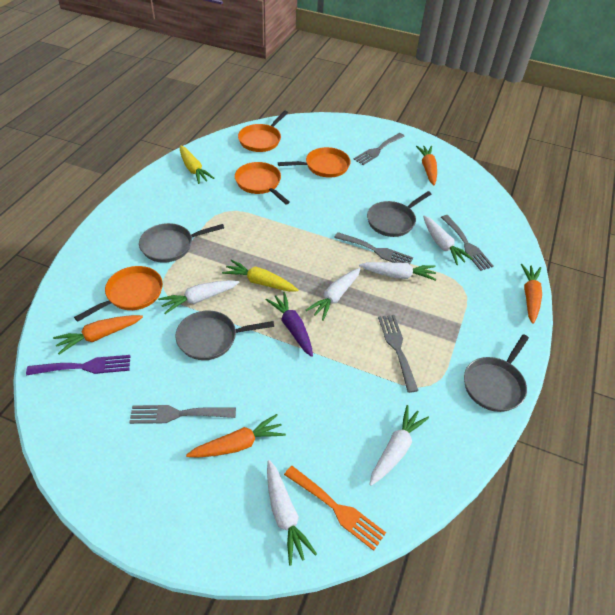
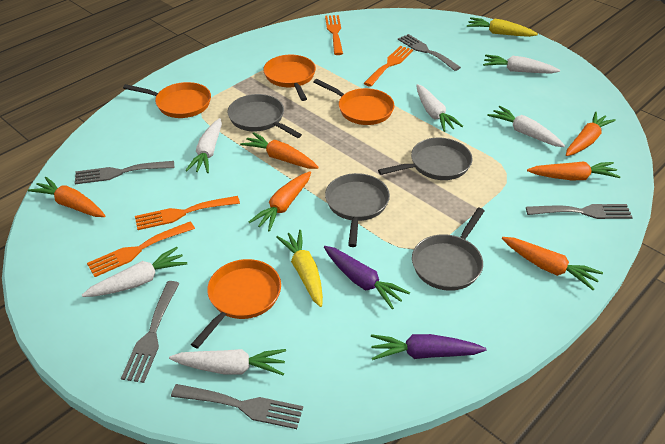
orange carrot: [53,315,143,355] [186,414,286,458] [416,146,437,185] [521,264,542,324] = 4 -> [28,177,105,217] [240,132,319,169] [249,171,311,232] [502,237,603,290] [527,162,621,180] [566,112,616,156] = 6
orange fork: [284,466,386,551] = 1 -> [87,222,195,277] [135,196,240,230] [325,15,343,55] [364,46,413,87] = 4
purple carrot: [266,292,313,357] = 1 -> [324,246,410,309] [371,334,487,360] = 2
purple fork: [26,355,130,376] = 1 -> none = 0

